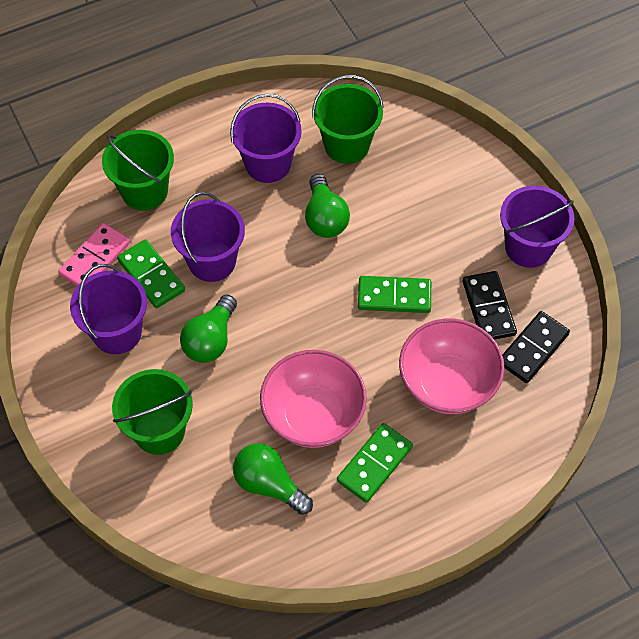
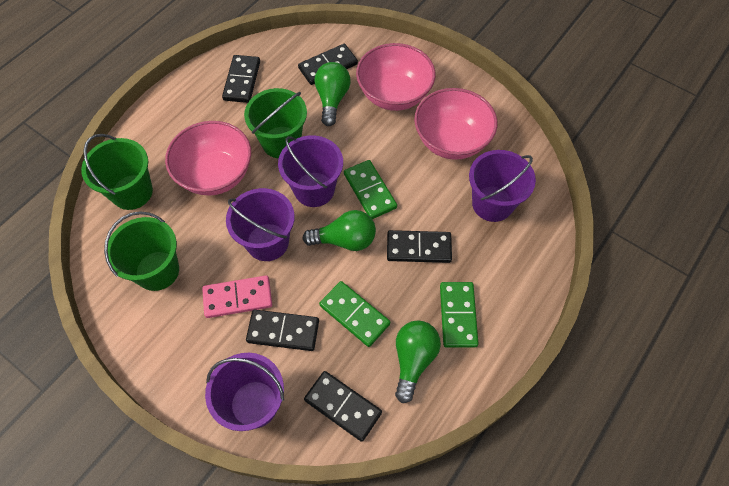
black domino: [463,271,517,340] [502,311,570,383] = 2 -> [222,55,260,103] [246,310,319,351] [298,44,358,85] [304,371,382,442] [387,230,452,263] = 5
pink bowl: [260,350,367,448] [399,319,505,414] = 2 -> [165,121,251,196] [356,43,435,111] [414,88,497,160] = 3

